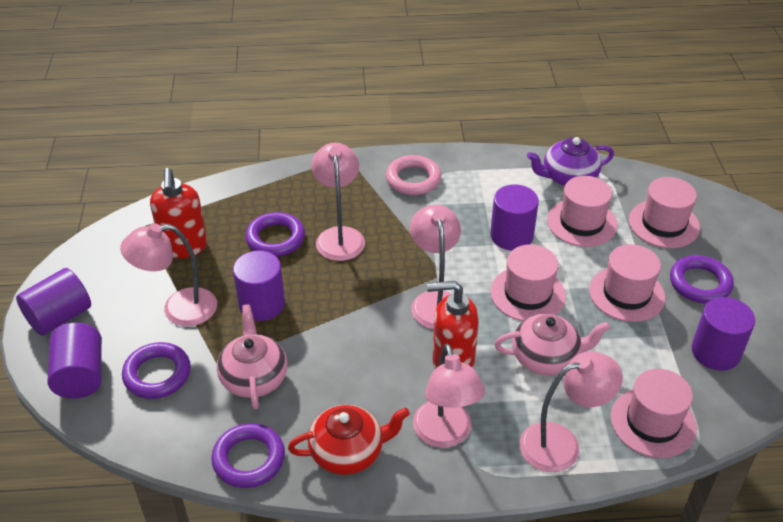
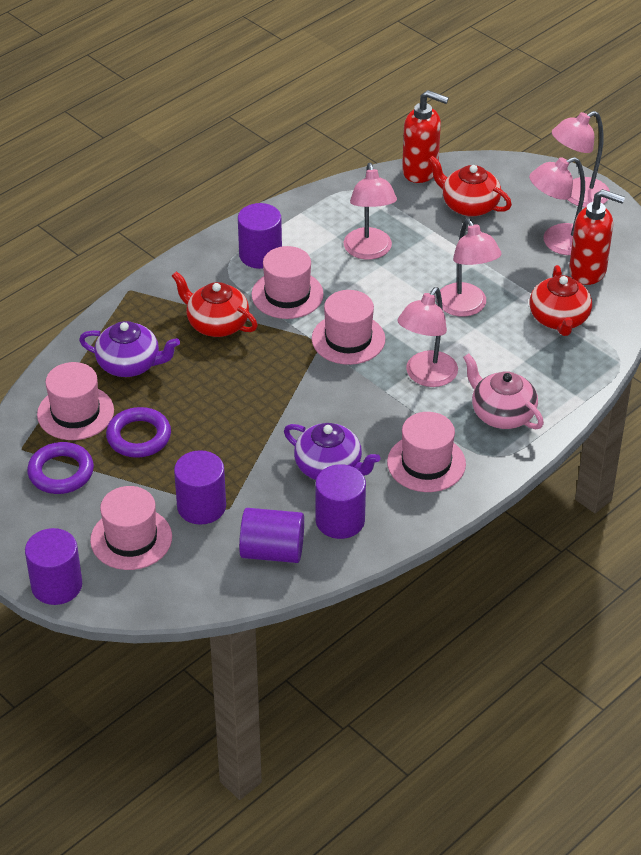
pink ring: [386,155,441,195] = 1 -> none = 0
pink teapot: [217,304,288,410] [494,314,610,375] = 2 -> [463,353,544,429] = 1
purple ring: [122,342,191,399] [211,423,285,488] [245,212,305,257] [670,255,734,304] = 4 -> [27,442,94,494] [106,407,171,458] = 2
purple teapot: [527,137,614,186] = 1 -> [79,321,180,377] [284,423,380,480] = 2
red teapot: [288,405,410,475] = 1 -> [172,271,258,337] [428,156,512,217] [530,265,592,336] = 3

